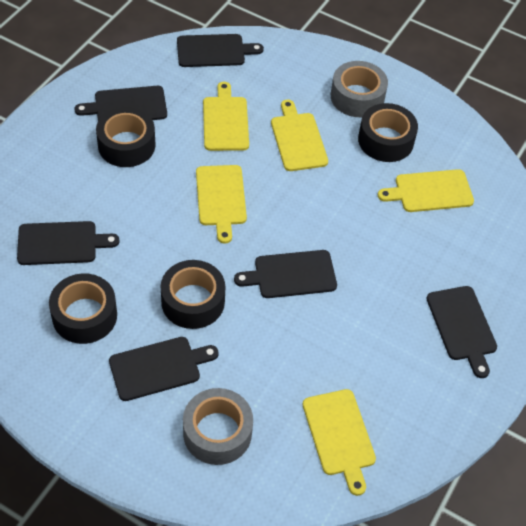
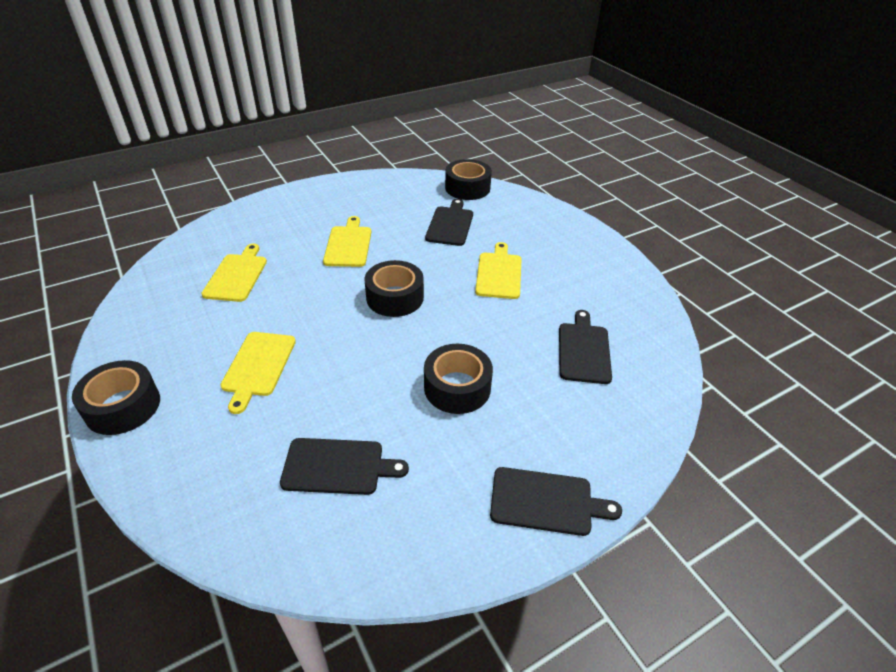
black cutting board: [17,221,120,265] [75,86,167,121] [109,337,219,401] [177,34,264,67] [234,250,337,298] [426,286,497,378] = 6 -> [280,438,409,495] [425,199,473,246] [490,467,622,536] [559,310,612,384] = 4
grey tape: [183,388,253,465] [331,61,388,117] = 2 -> none = 0
yellow cutting board: [196,165,247,244] [203,82,249,151] [271,100,328,171] [303,389,376,496] [378,169,474,212] = 5 -> [201,244,267,302] [221,332,296,414] [323,216,371,267] [475,242,522,299] = 4

